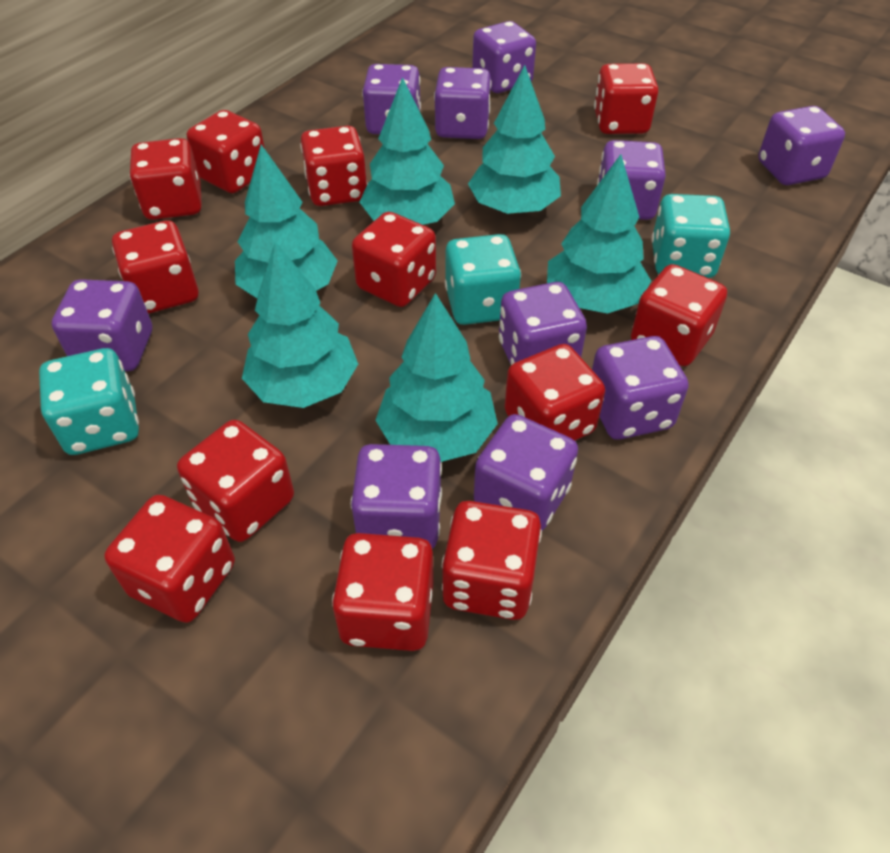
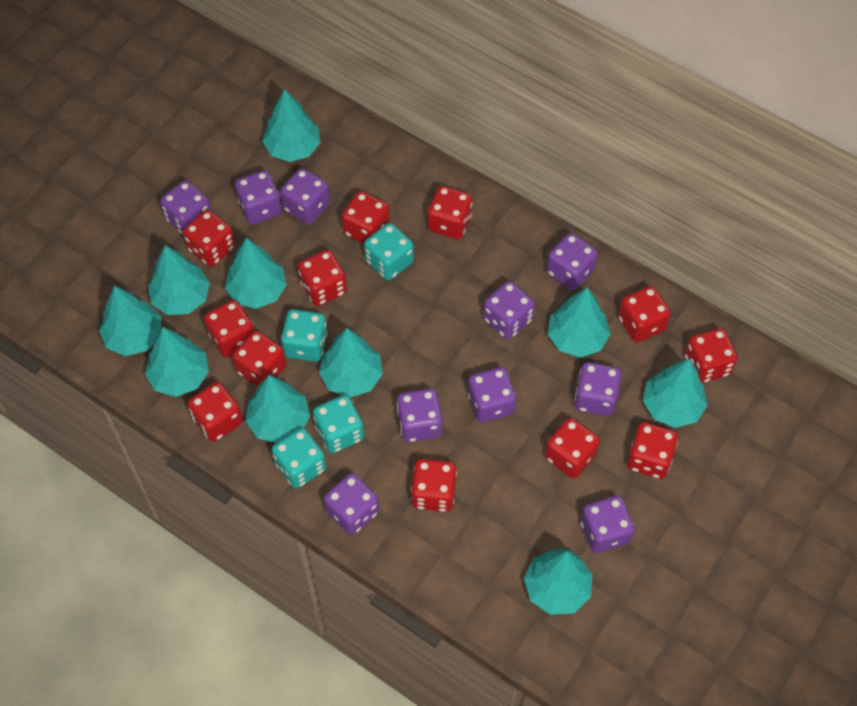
turquoise dice: [39,348,139,455] [445,234,521,325] [651,194,730,278] = 3 -> [272,428,326,489] [281,309,328,362] [313,395,364,453] [364,223,414,280] = 4
turquoise tree: [235,145,338,298] [242,242,358,408] [360,77,455,225] [375,293,498,462] [468,65,561,214] [547,154,651,314] = 6 -> [99,286,161,356] [145,327,209,397] [148,245,210,315] [225,238,287,309] [246,375,311,443] [262,89,320,162] [319,328,383,398] [524,548,592,615] [548,287,611,358] [643,359,708,428] = 10

